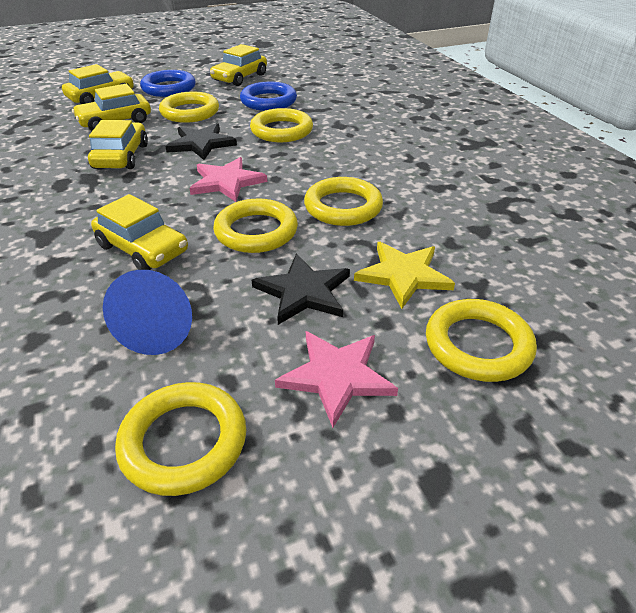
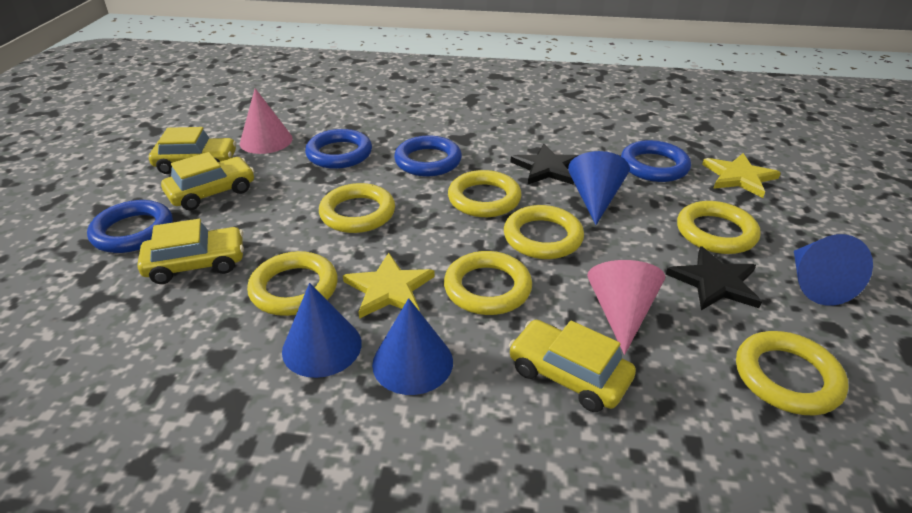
blue cone: [103,270,192,355] = 1 -> [282,283,362,378] [372,298,453,395] [568,151,630,225] [794,234,873,306] = 4
blue ring: [140,70,196,97] [240,82,297,111] = 2 -> [87,200,173,253] [305,129,372,169] [394,136,462,176] [621,140,691,182] = 4
pink cone: none = 0 -> [240,88,293,154] [587,260,665,355] = 2
pink star: [189,157,267,202] [275,331,398,428] = 2 -> none = 0
yellow car: [62,64,134,104] [72,84,151,131] [88,120,148,169] [91,194,188,270] [210,44,267,86] = 5 -> [137,219,244,284] [149,127,236,174] [161,152,254,211] [509,320,636,412] = 4
yellow ring: [115,382,246,496] [159,92,219,123] [213,198,298,253] [250,108,313,142] [304,177,383,226] [426,299,537,382] = 6 -> [247,251,338,316] [319,183,395,233] [444,251,532,315] [448,170,522,217] [504,205,584,259] [677,201,761,254] [736,331,849,415] = 7
yellow star: [354,242,455,309] = 1 -> [343,253,435,319] [702,153,781,198] = 2

